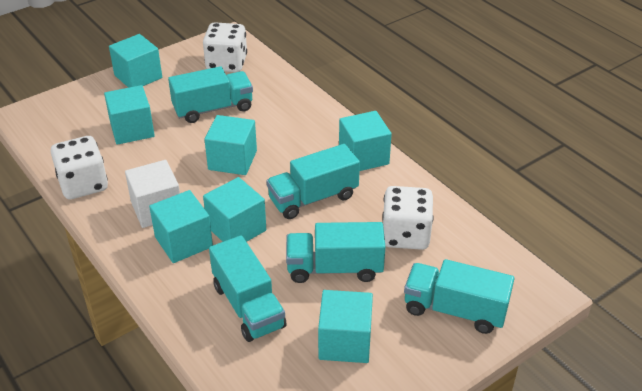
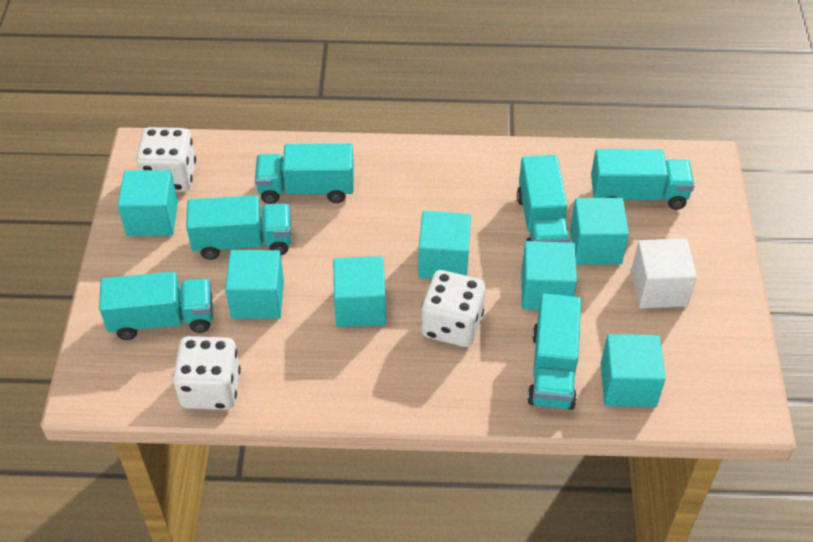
turquoise truck: [168,66,253,123] [209,235,287,342] [267,144,360,219] [286,222,385,283] [404,259,514,334] = 5 -> [99,272,213,340] [186,195,291,260] [255,143,354,204] [517,155,570,243] [527,293,581,410] [591,149,695,210] = 6

